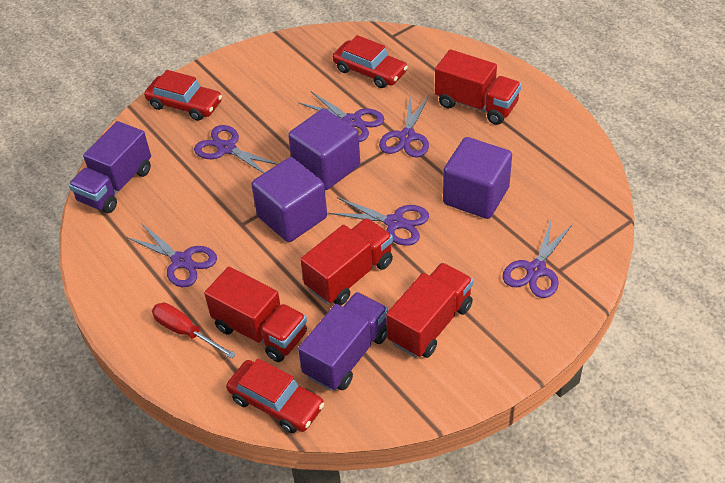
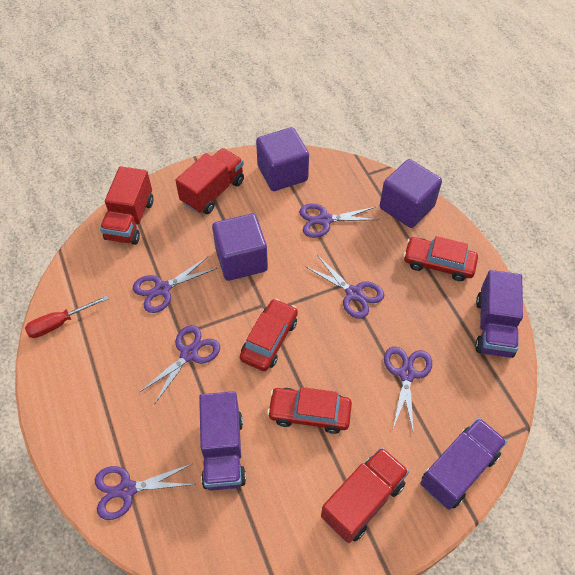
purple truck: [69,121,151,213] [298,292,388,391] = 2 -> [199,391,246,491] [420,418,507,510] [475,270,523,358] = 3
red truck: [204,267,307,362] [300,218,393,305] [386,263,473,358] [435,49,521,125] = 4 -> [100,166,153,245] [175,148,244,214] [321,447,409,543] = 3

